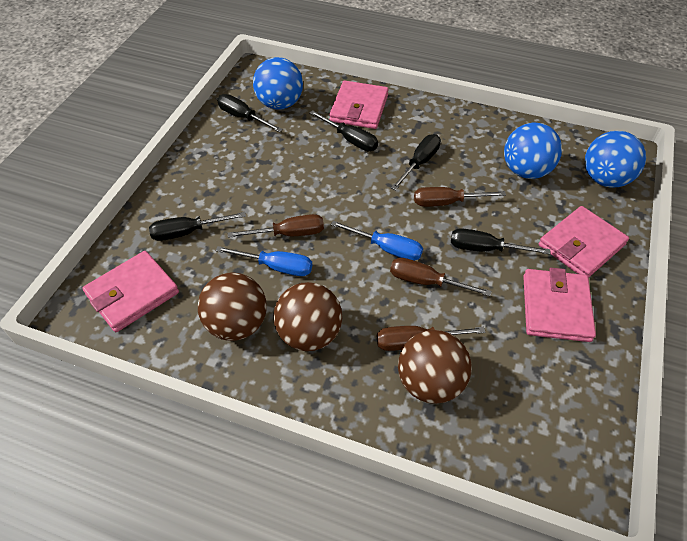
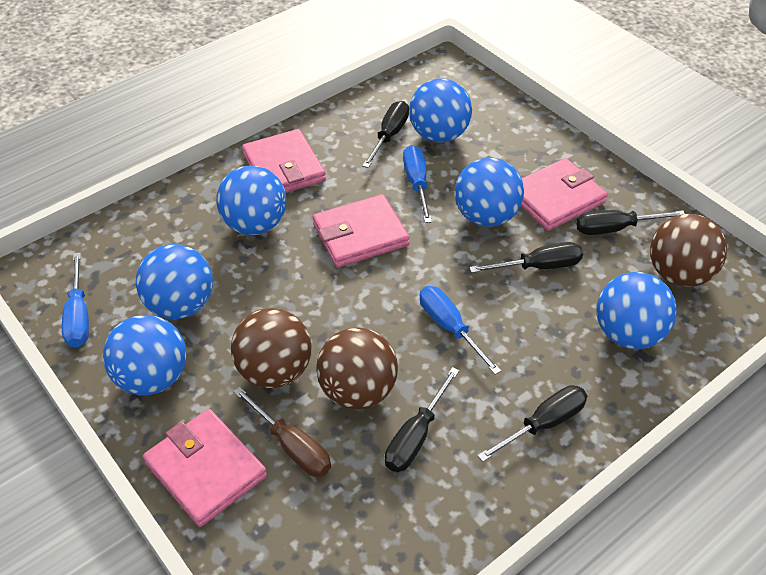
blue ball: [253,57,303,110] [504,122,562,179] [585,131,646,188] = 3 -> [103,315,186,395] [136,244,213,319] [216,165,286,235] [409,79,472,143] [455,158,524,227] [596,272,677,349] = 6
blue screwdriver: [215,246,312,276] [331,221,423,261] = 2 -> [62,252,89,348] [403,145,432,223] [420,286,501,375] = 3
brown screwdriver: [228,214,324,238] [377,326,486,351] [390,258,492,296] [414,187,506,207] = 4 -> [233,387,331,477] = 1

